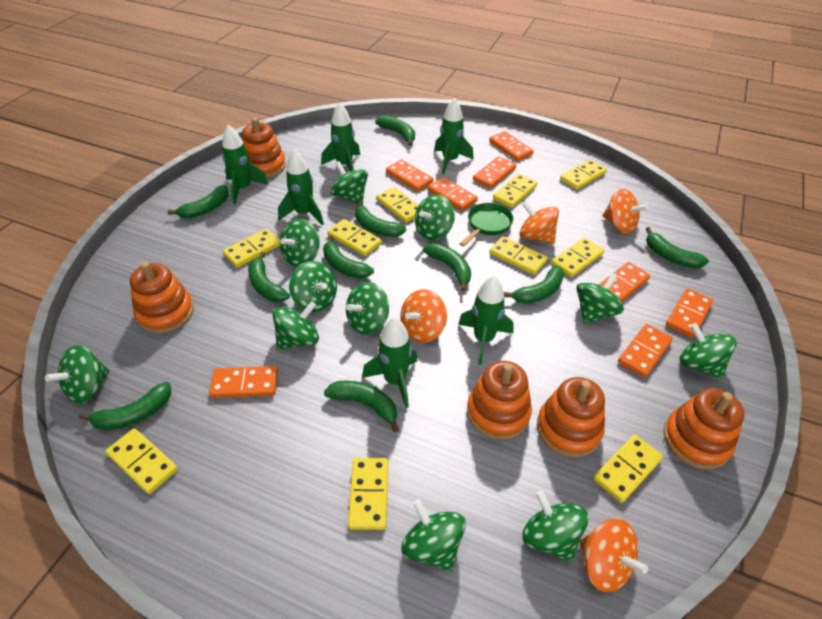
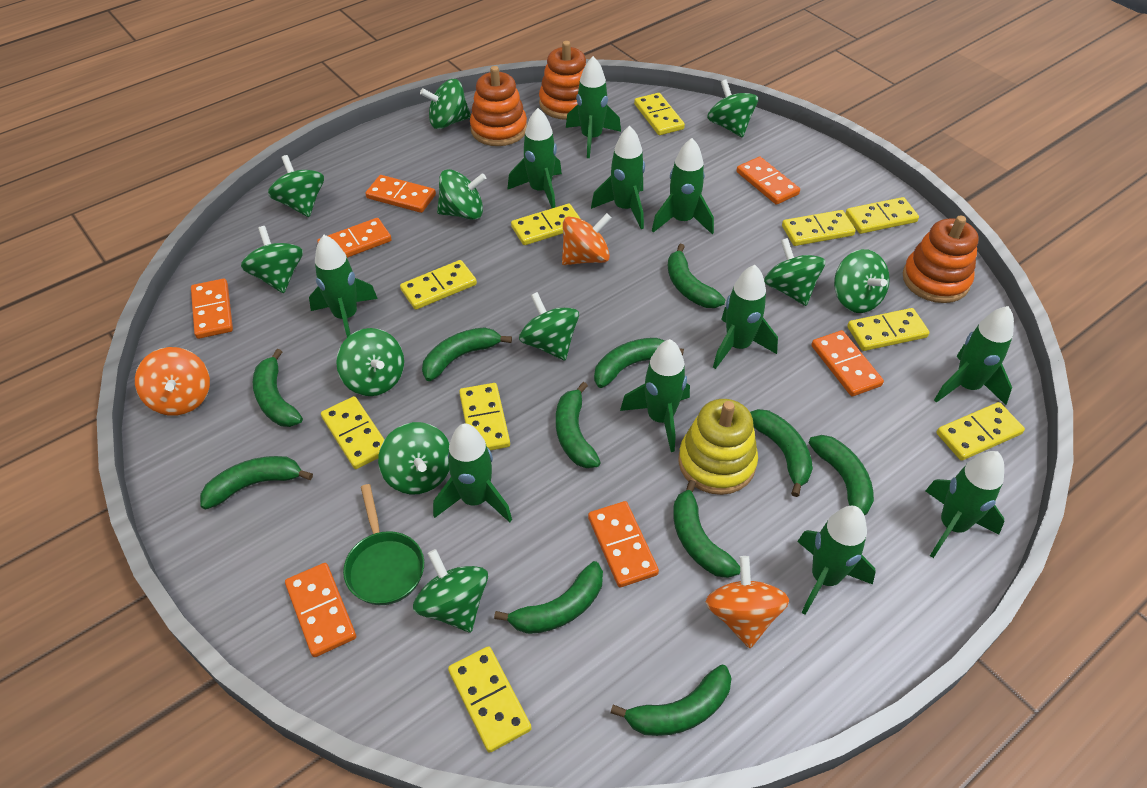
green banana: [79,382,171,430] [168,185,229,218] [248,252,290,302] [323,236,374,279] [324,381,399,432] [355,201,406,237] [375,116,415,146] [423,243,471,291] [504,265,564,304] [646,227,709,268] = 10 -> [200,456,313,509] [253,349,303,427] [422,327,512,381] [494,561,603,634] [556,382,601,468] [594,338,684,388] [610,665,731,736] [668,244,725,308] [673,480,740,578] [750,409,813,497] [809,435,874,516] = 11
green rocket: [222,125,269,205] [278,149,324,225] [321,102,360,171] [362,317,417,408] [434,98,474,174] [458,275,514,365] = 6 -> [309,235,378,337] [433,423,512,522] [507,108,562,208] [566,56,621,158] [591,126,645,229] [620,339,690,452] [652,138,714,234] [713,265,778,369] [797,506,876,615] [925,451,1005,558] [934,306,1014,405] = 11
orange domino: [209,366,278,398] [386,159,433,191] [428,177,478,211] [473,156,516,188] [489,131,534,161] [599,262,650,302] [618,324,673,377] [666,288,713,338] = 8 -> [191,279,233,339] [285,563,356,657] [317,218,392,258] [365,175,436,213] [588,501,659,587] [736,157,800,205] [811,330,884,397] = 7
orange spinning top: [401,289,447,343] [519,201,559,244] [580,518,648,592] [602,189,648,234] = 4 -> [135,347,210,416] [562,213,611,265] [705,556,789,648] = 3
orange stacking toy: [130,262,194,333] [242,117,286,178] [467,361,532,440] [537,377,605,457] [664,388,744,469] = 5 -> [470,66,527,146] [539,41,586,120] [903,215,979,303] = 3
yellow stacking toy: none = 0 -> [678,399,758,495] = 1

